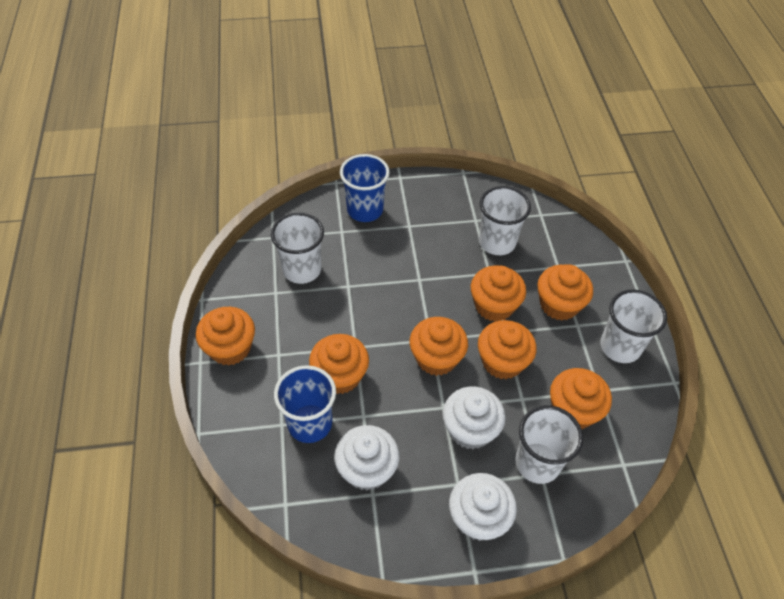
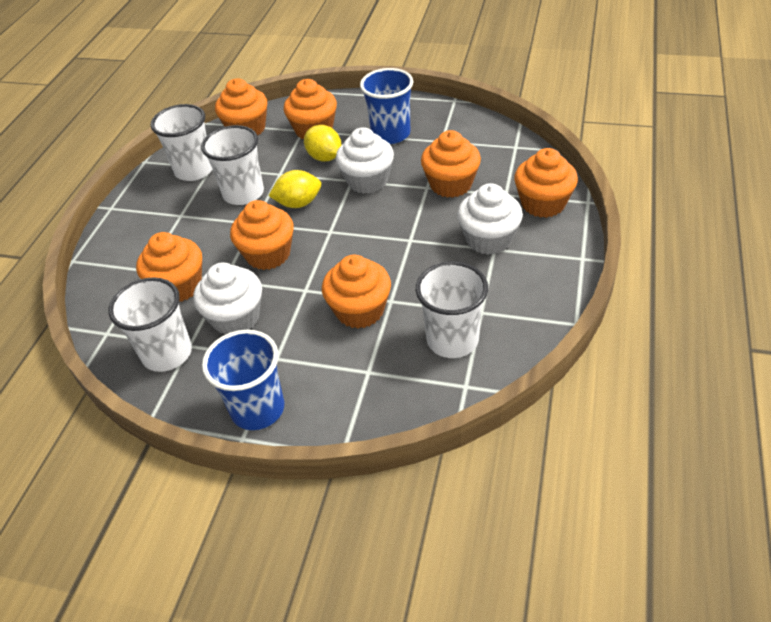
yellow lemon: none = 0 -> [269,170,321,208] [304,125,342,162] = 2

